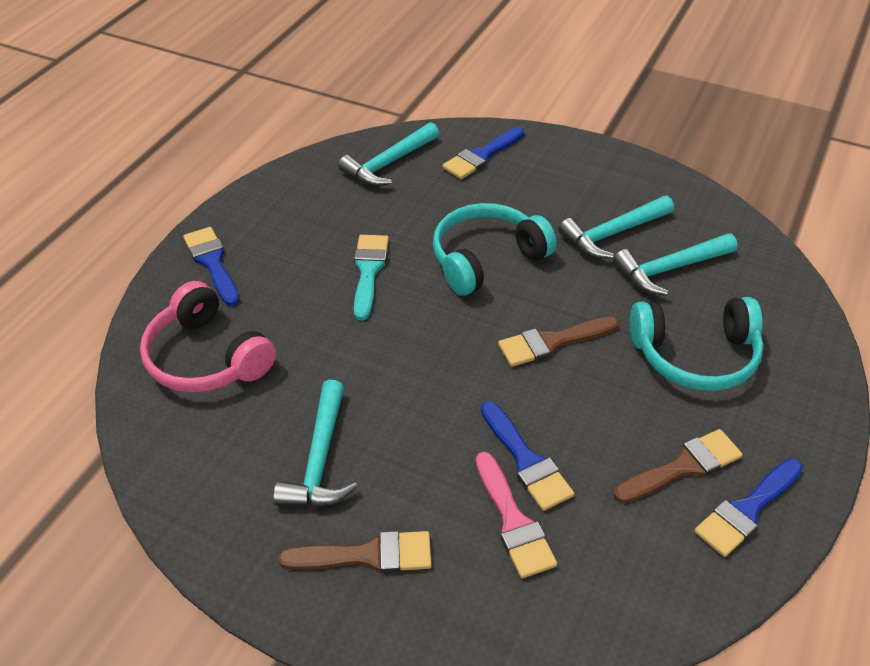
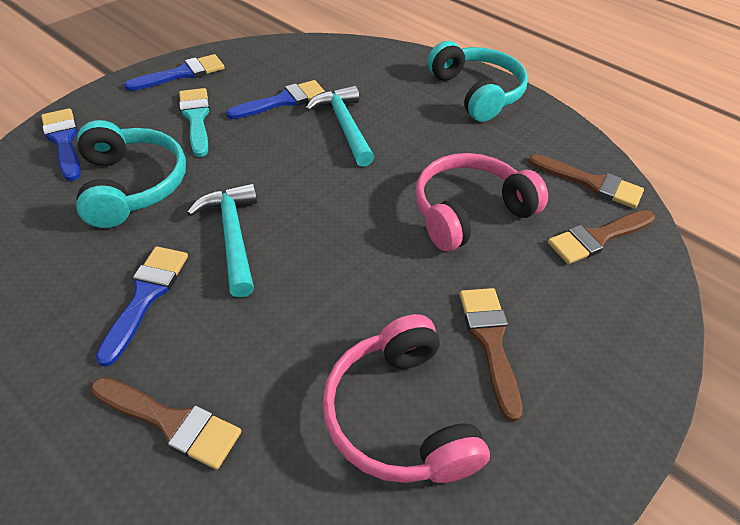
brown brush: [278,531,432,573] [498,317,619,367] [614,429,743,503] = 3 -> [91,377,241,470] [459,288,523,422] [528,154,644,209] [548,210,655,264] = 4
pink brush: [476,452,557,578] = 1 -> none = 0
pink headphones: [140,281,276,392] = 1 -> [322,314,490,483] [415,153,548,252] = 2
turquoise hammer: [273,380,358,506] [338,122,439,186] [558,196,674,259] [613,233,737,295] = 4 -> [187,183,257,298] [305,85,374,167] = 2

